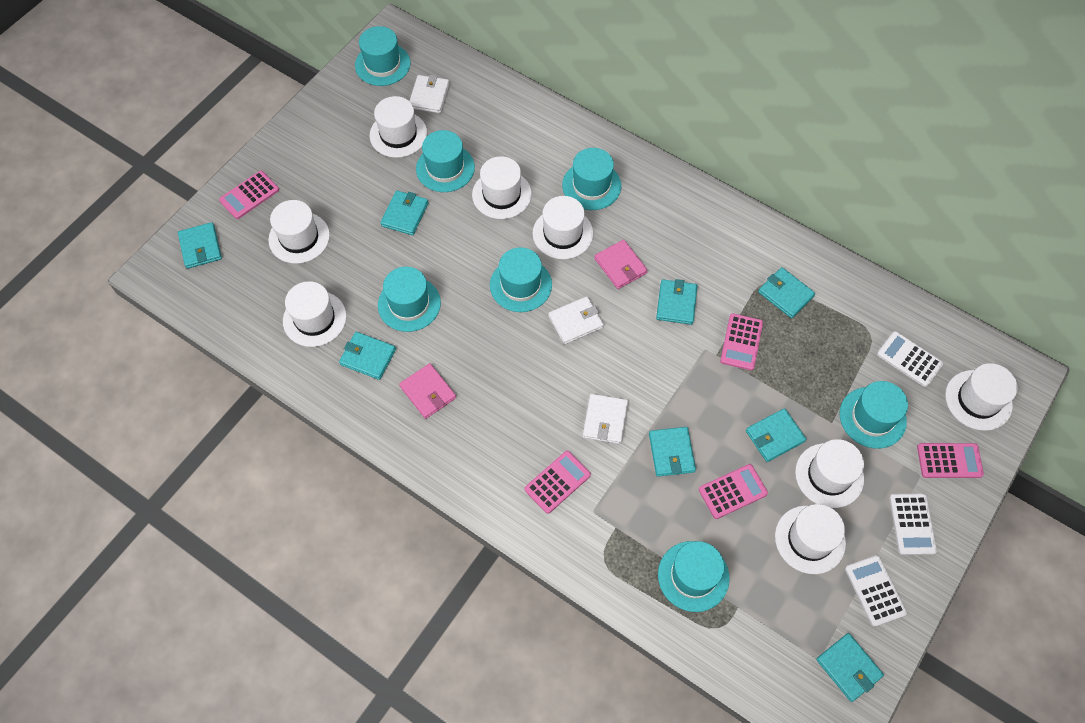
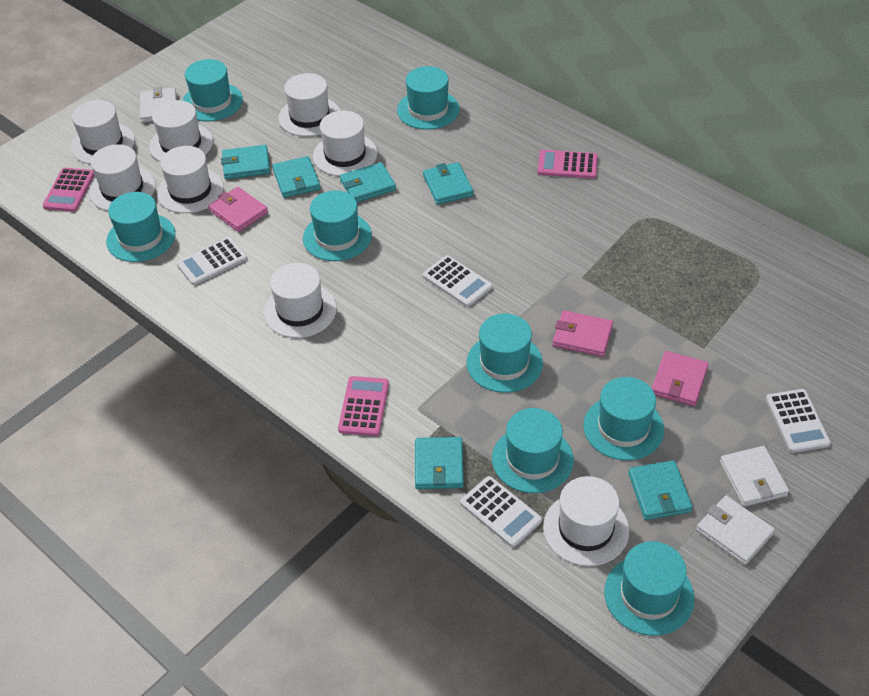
pink calculator: [219,171,279,219] [524,451,591,514] [699,464,768,519] [720,313,763,370] [917,443,984,478] = 5 -> [43,168,95,212] [338,376,389,436] [537,150,598,179] = 3
pink wallet: [399,363,456,419] [594,240,648,289] = 2 -> [208,187,268,232] [553,310,613,357] [652,351,709,406] = 3
turquoise hat: [355,26,410,86] [378,267,441,332] [416,130,475,192] [490,247,552,312] [562,148,621,210] [658,541,730,612] [839,381,908,448] = 7 -> [106,192,175,262] [182,59,243,122] [303,190,372,261] [397,66,459,130] [467,314,543,393] [492,408,574,493] [583,377,664,460] [604,541,695,636] = 8
turquoise wallet: [178,222,222,269] [339,332,396,380] [380,190,428,235] [649,427,696,477] [656,279,697,325] [746,408,806,462] [758,267,815,318] [816,633,884,702] = 8 -> [221,145,270,179] [272,156,320,198] [340,162,396,202] [415,437,464,489] [423,162,473,204] [628,460,693,520] = 6
white calculator: [845,555,907,627] [877,331,943,387] [889,493,937,555] = 3 -> [177,237,247,285] [423,255,492,307] [460,476,542,547] [766,389,831,453] = 4

